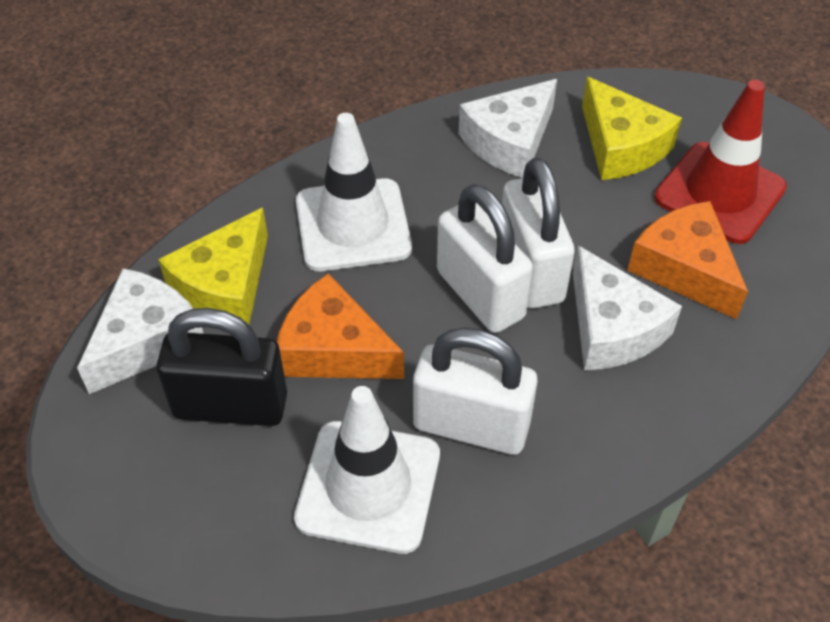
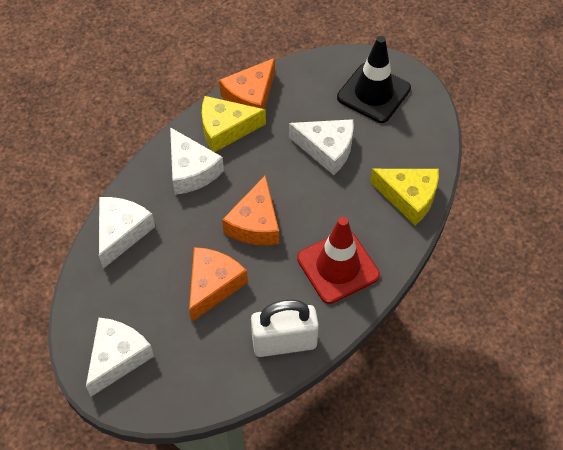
black padlock: [156,308,287,426] = 1 -> none = 0
black traffic cone: none = 0 -> [337,36,411,123] = 1
orange cheese: [277,273,404,379] [627,201,748,319] = 2 -> [189,247,248,322] [219,58,275,109] [222,175,279,246] = 3
white cheese: [77,268,204,394] [459,79,557,178] [573,245,682,370] = 3 -> [86,318,154,397] [99,197,155,269] [170,127,224,195] [289,119,354,175] = 4
white padlock: [413,327,538,455] [437,184,533,333] [502,157,575,309] = 3 -> [251,300,319,357] = 1
white traffic cone: [294,386,440,554] [296,113,412,271] = 2 -> none = 0

